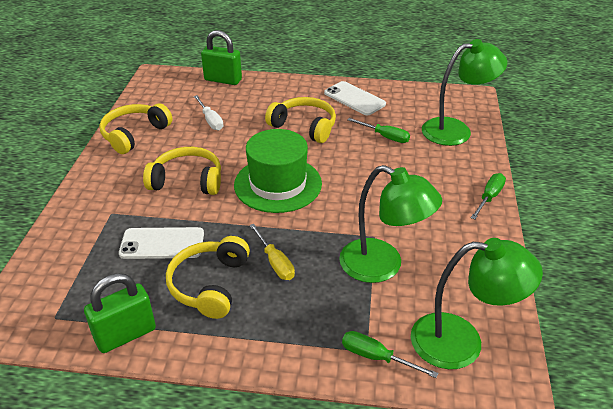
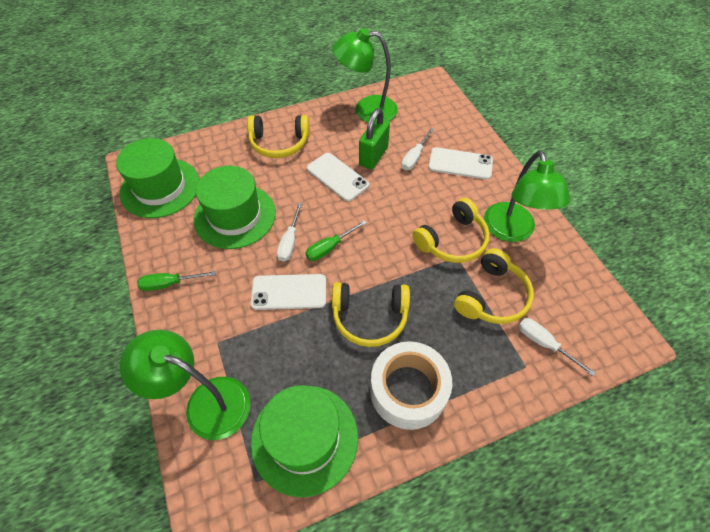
green hat: [234,129,322,213] = 1 -> [116,138,199,218] [194,166,276,249] [251,385,358,497] = 3
green padlock: [84,273,156,353] [201,30,242,85] = 2 -> [359,108,390,169] = 1
green screwdriver: [342,331,438,378] [347,118,410,143] [471,173,506,220] = 3 -> [137,271,216,291] [305,220,367,261] = 2
white phone: [119,227,204,259] [324,81,386,115] = 2 -> [251,274,326,310] [307,153,369,202] [429,147,493,180] = 3
white screwdriver: [194,95,223,130] = 1 -> [277,203,302,262] [402,128,434,170] [519,318,596,376] = 3
white tape: none = 0 -> [370,341,452,430] = 1
yellow screwdriver: [249,224,295,280] = 1 -> none = 0

